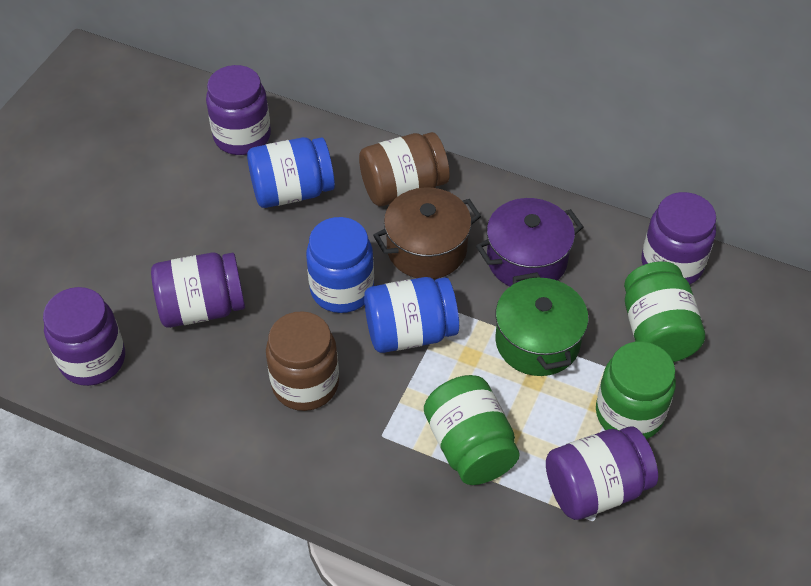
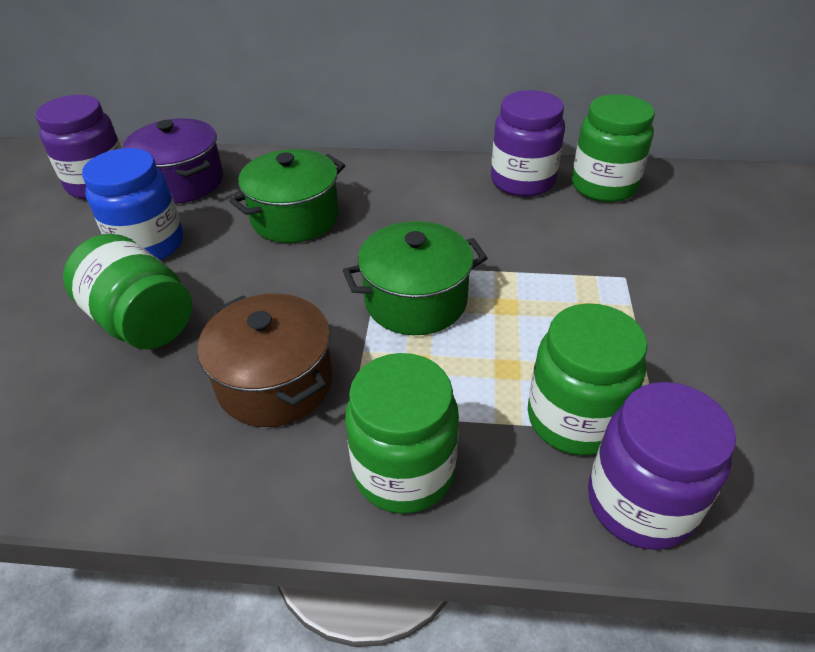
blue jar: [247,137,335,208] [306,217,374,313] [364,277,459,353] = 3 -> [82,148,183,260] = 1
brown jar: [266,311,339,411] [359,132,450,206] = 2 -> none = 0
green jar: [424,375,520,485] [596,341,676,439] [624,261,705,362] = 3 -> [63,234,192,349] [345,353,459,514] [528,303,648,455] [572,94,654,202] = 4
green pot: [495,272,589,376] = 1 -> [229,149,345,243] [343,221,487,335] = 2
purple jar: [43,287,125,386] [151,253,245,328] [206,65,271,155] [546,426,658,520] [641,192,716,285] = 5 -> [35,95,122,199] [491,90,565,197] [588,382,736,550] = 3

